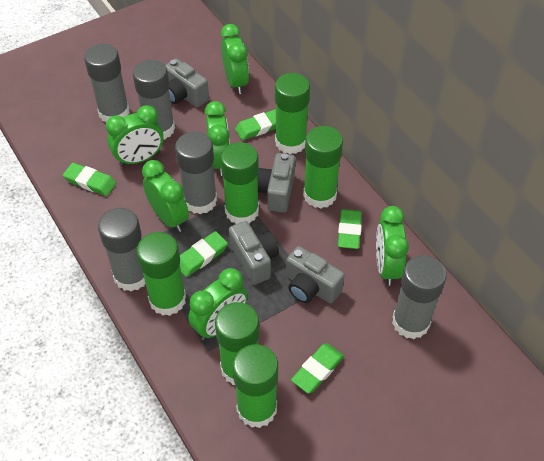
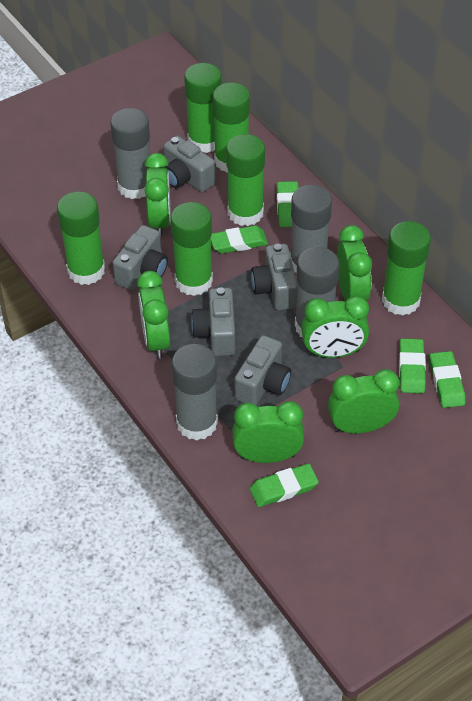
grey camera: [165,59,209,108] [229,221,279,285] [257,153,295,213] [286,246,345,304] = 4 -> [113,225,168,290] [164,136,216,192] [191,287,235,356] [234,335,291,405] [251,244,298,311] = 5
grey glue stick: [84,44,130,122] [98,208,145,291] [133,60,175,139] [175,132,217,214] [392,255,447,339] = 5 -> [110,108,150,199] [172,344,218,440] [290,185,332,274] [295,247,340,337] = 4

